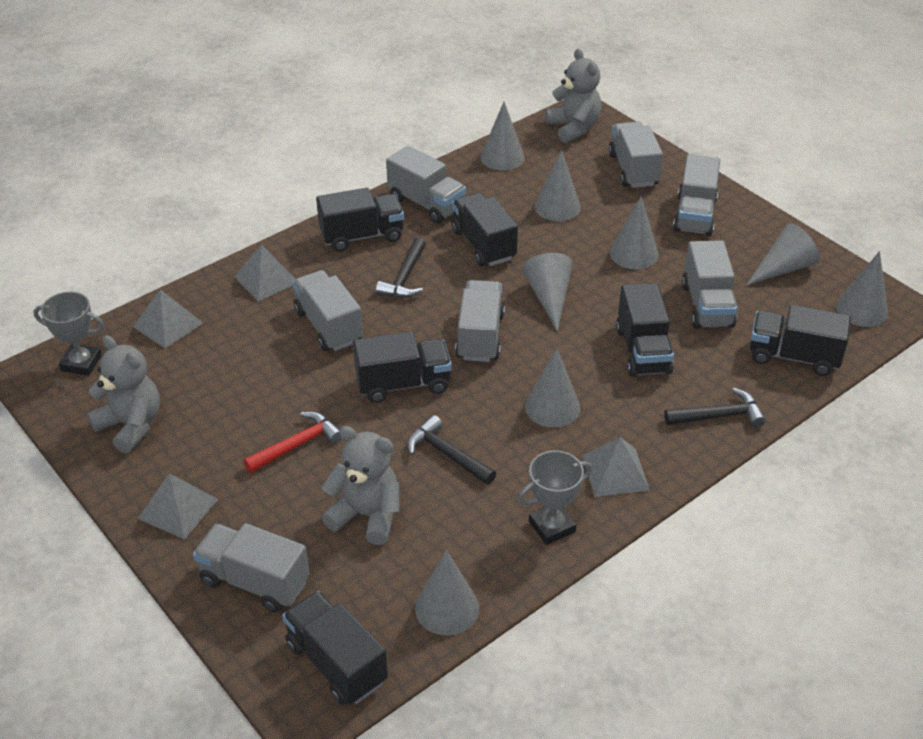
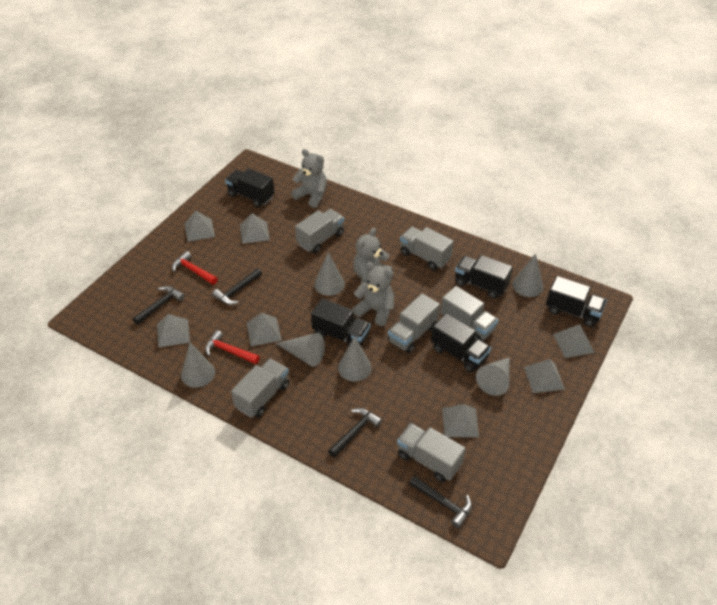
black hammer: [376,238,426,298] [407,415,496,485] [664,388,766,427] = 3 -> [133,286,185,325] [212,268,262,305] [328,408,382,457] [409,475,472,528] = 4
black truck: [282,591,388,705] [316,188,404,252] [353,332,452,403] [451,193,518,266] [616,283,674,377] [750,305,851,376] = 6 -> [225,168,275,207] [311,298,371,347] [431,313,491,373] [455,255,513,299] [546,276,607,327] = 5
grey cone: [415,550,479,636] [480,102,525,171] [522,253,573,331] [525,348,580,428] [534,150,581,221] [610,196,659,269] [746,223,820,286] [836,251,888,327] = 8 -> [181,342,215,388] [276,333,325,367] [314,252,345,296] [338,336,372,382] [476,357,510,396] [513,253,543,297] = 6
grey pyramid: [133,289,203,348] [138,473,218,539] [234,244,295,301] [582,437,650,497] = 4 -> [157,314,190,348] [184,211,215,242] [240,213,270,244] [246,313,282,346] [442,404,479,437] [524,359,565,393] [553,324,595,358] = 7
grey trophy: [34,292,104,376] [518,450,592,545] = 2 -> none = 0
grey truck: [193,523,309,612] [292,270,363,351] [386,146,466,223] [455,280,505,362] [608,122,663,188] [673,154,720,236] [682,241,738,329] = 7 -> [231,358,289,418] [295,209,344,253] [388,293,440,353] [397,423,466,482] [400,227,454,270] [440,286,498,341] = 6
red hammer: [244,412,342,473] = 1 -> [172,251,218,285] [205,330,260,364] = 2

